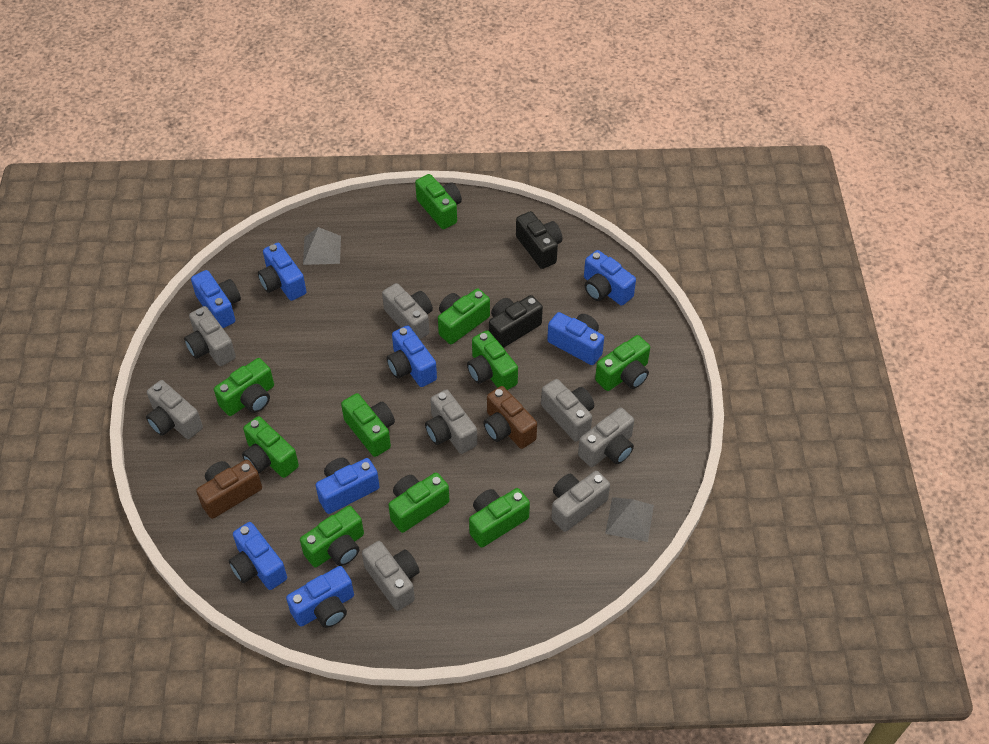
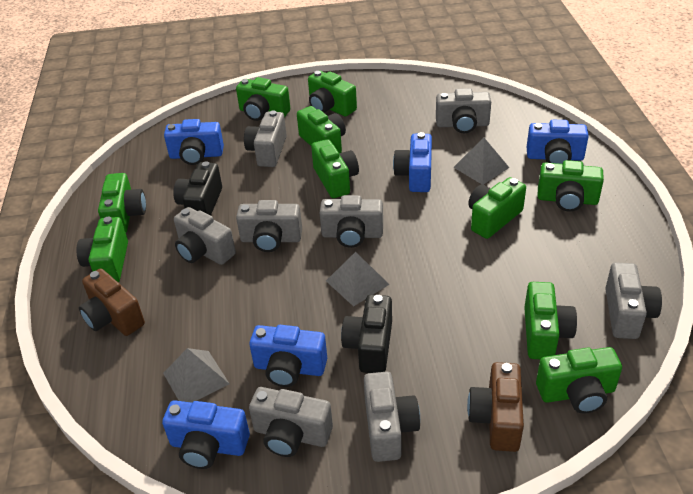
blue camera: [191,270,241,328] [229,522,287,590] [258,243,307,301] [286,566,354,628] [315,458,380,514] [386,325,437,387] [547,312,604,365] [584,250,636,306] = 8 -> [162,400,250,469] [164,119,224,165] [249,325,327,387] [393,132,432,192] [527,120,589,164] = 5
grey pyramid: [303,227,341,265] [605,497,654,542] = 2 -> [163,348,230,403] [326,252,390,307] [453,137,509,185] = 3

